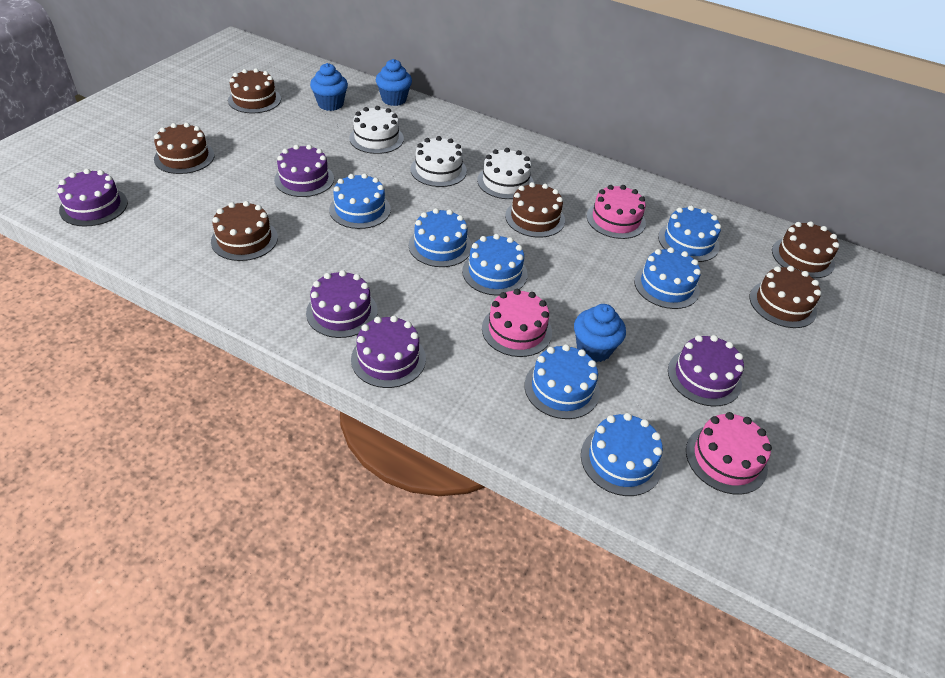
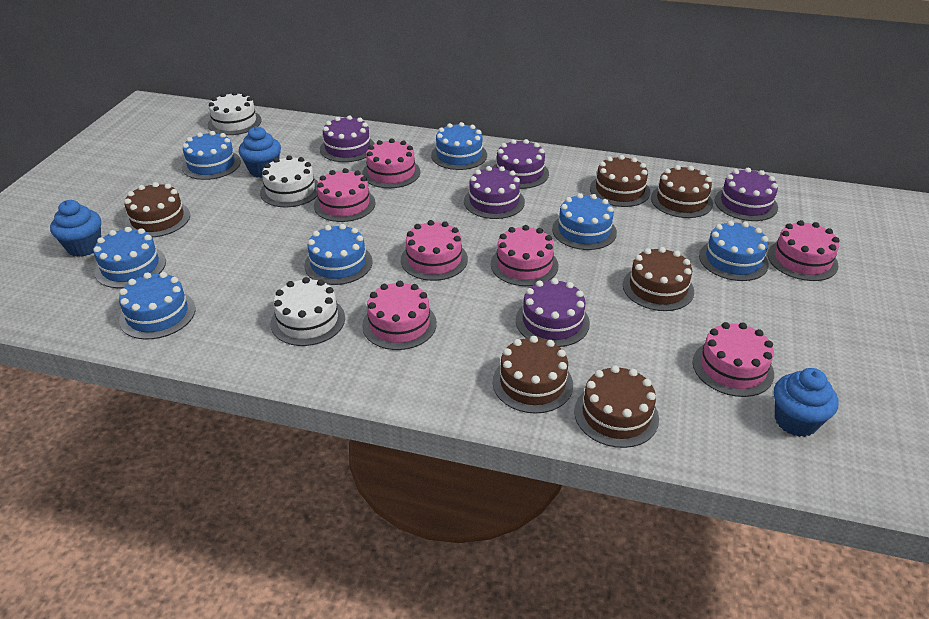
pink cake: [482,289,552,357] [587,185,646,239] [686,412,772,495] = 3 -> [314,168,376,222] [362,138,420,188] [362,281,437,350] [401,220,468,281] [491,225,558,286] [693,322,774,397] [767,220,840,281] = 7

